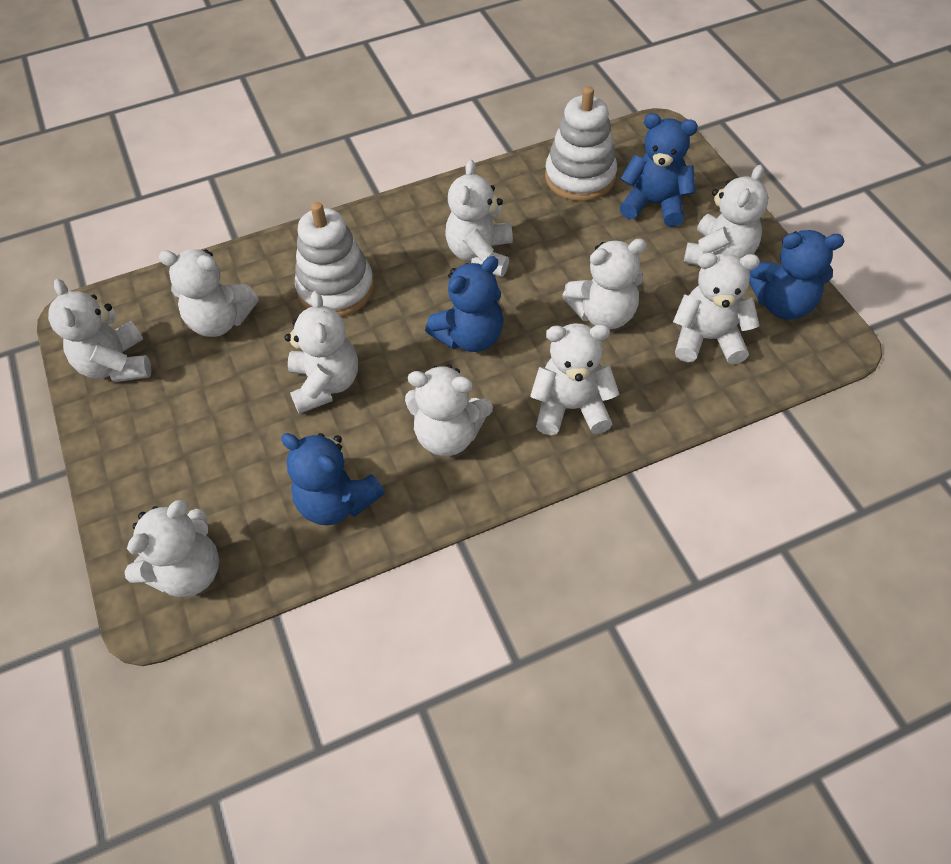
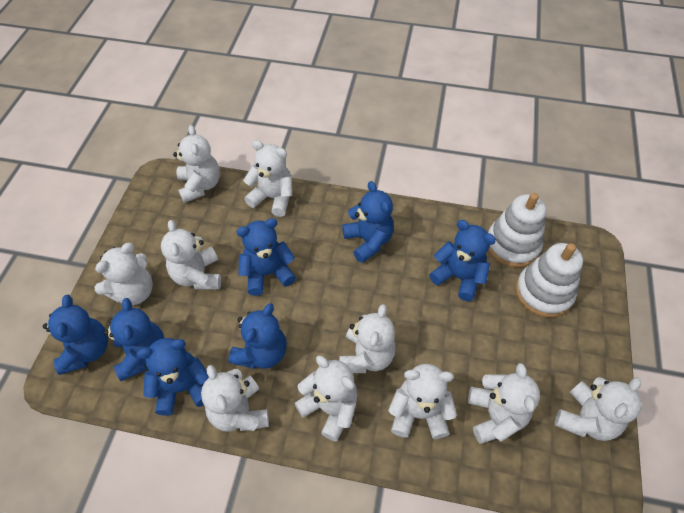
blue teddy bear: [281,433,385,525] [425,256,504,352] [619,113,698,227] [749,230,844,320] = 4 -> [43,295,108,375] [104,298,164,381] [136,338,209,416] [228,303,287,369] [236,218,296,296] [342,181,394,263] [429,220,496,301] = 7

